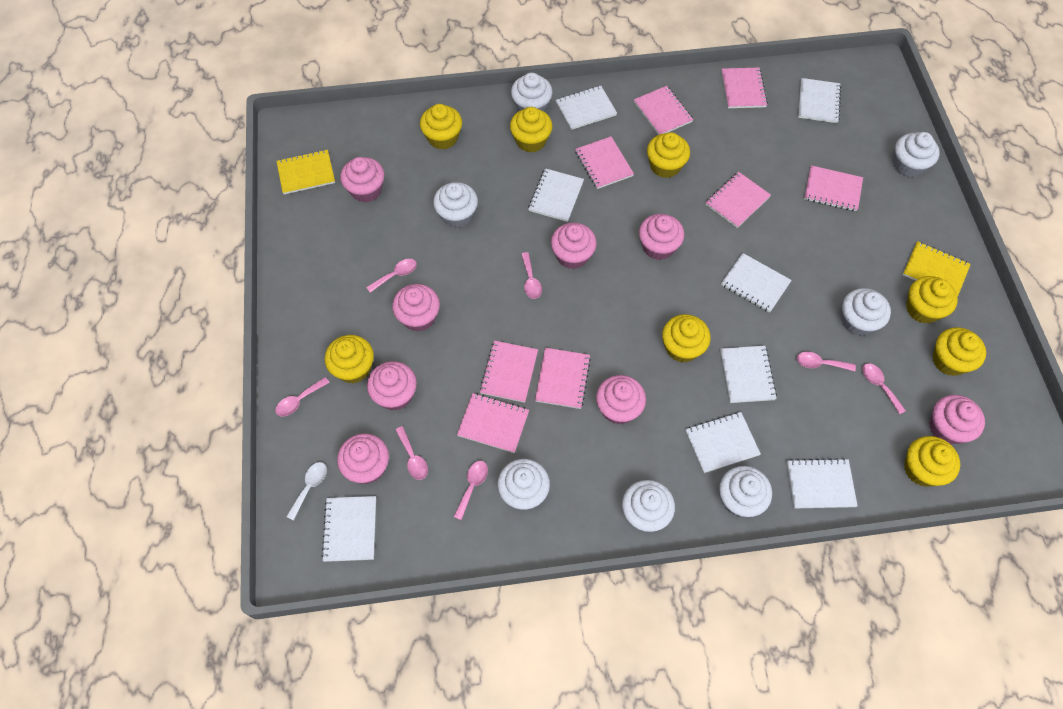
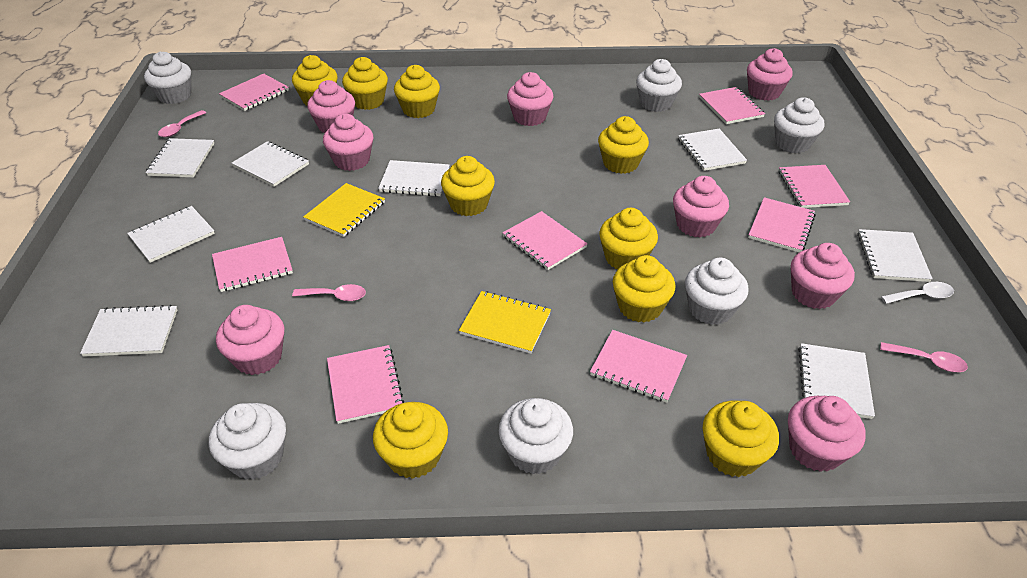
pink spoon: [275,377,330,417] [366,259,417,293] [395,426,428,480] [454,461,488,520] [521,252,542,299] [797,352,856,371] [862,363,906,415] = 7 -> [158,110,206,137] [292,284,366,301] [880,342,968,372] = 3
white cupcake: [433,182,478,228] [498,459,550,510] [511,73,552,112] [622,480,675,532] [719,466,772,517] [841,288,891,336] [893,132,940,178] = 7 -> [144,51,191,104] [209,403,286,480] [499,398,573,475] [636,59,682,112] [685,258,748,325] [774,97,824,154] = 6
yellow cupcake: [325,335,374,383] [420,104,462,150] [510,107,552,152] [647,132,690,178] [662,314,711,363] [904,436,960,487] [906,276,958,324] [933,327,986,376] = 8 -> [292,55,338,105] [342,57,388,110] [373,402,448,479] [394,65,440,118] [441,156,495,216] [598,116,649,174] [599,208,658,269] [613,255,675,323] [703,401,779,477] = 9

